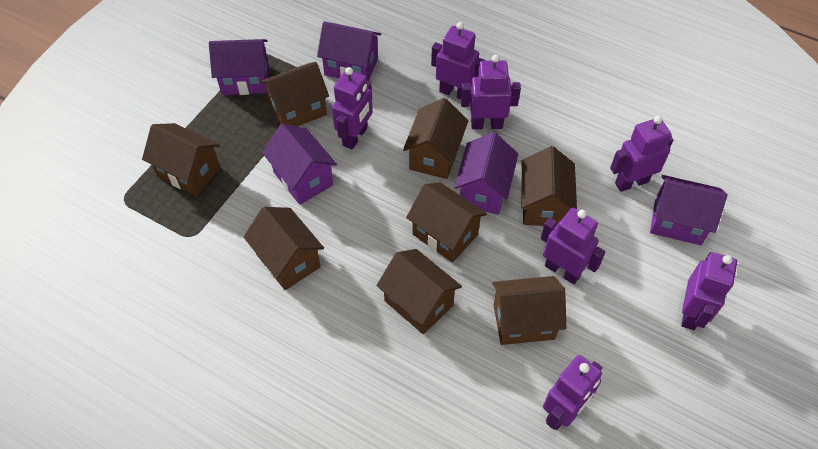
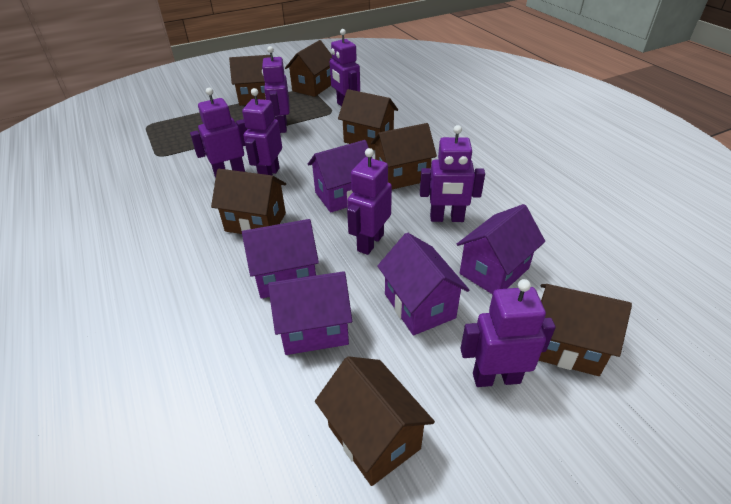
brown house: [142,123,220,196] [244,207,324,290] [260,62,329,126] [376,249,462,334] [403,98,468,179] [406,183,487,263] [492,276,566,345] [521,146,577,226] = 8 -> [211,169,286,234] [229,55,270,106] [285,40,332,97] [315,356,435,486] [338,89,398,150] [371,123,437,189] [538,284,632,376] = 7

